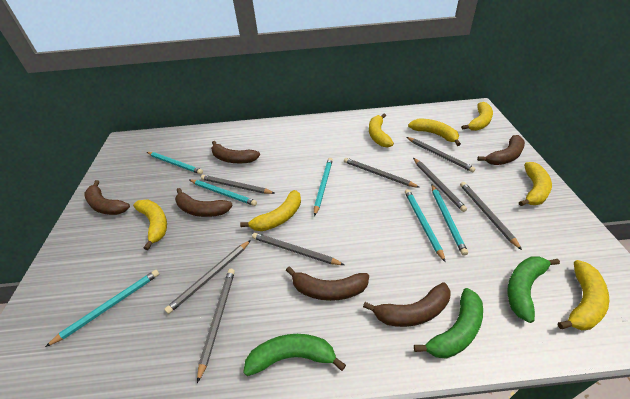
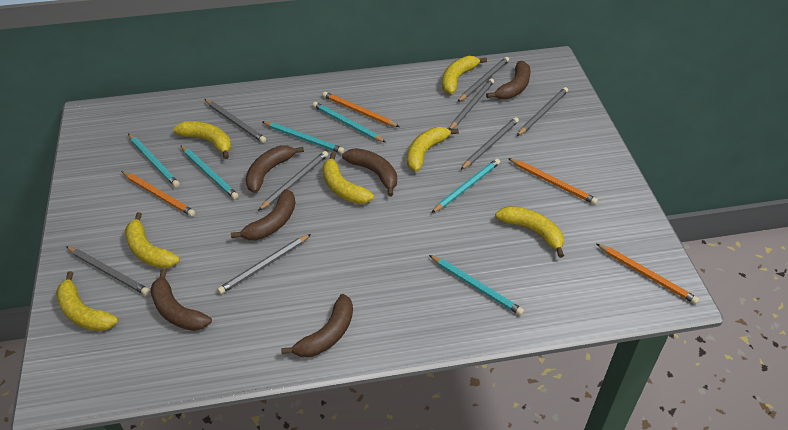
green banana: [243,334,346,376] [414,288,483,359] [507,256,560,323] = 3 -> none = 0
orange pencil: none = 0 -> [121,171,195,217] [322,92,399,127] [508,158,598,205] [597,244,699,304] = 4

